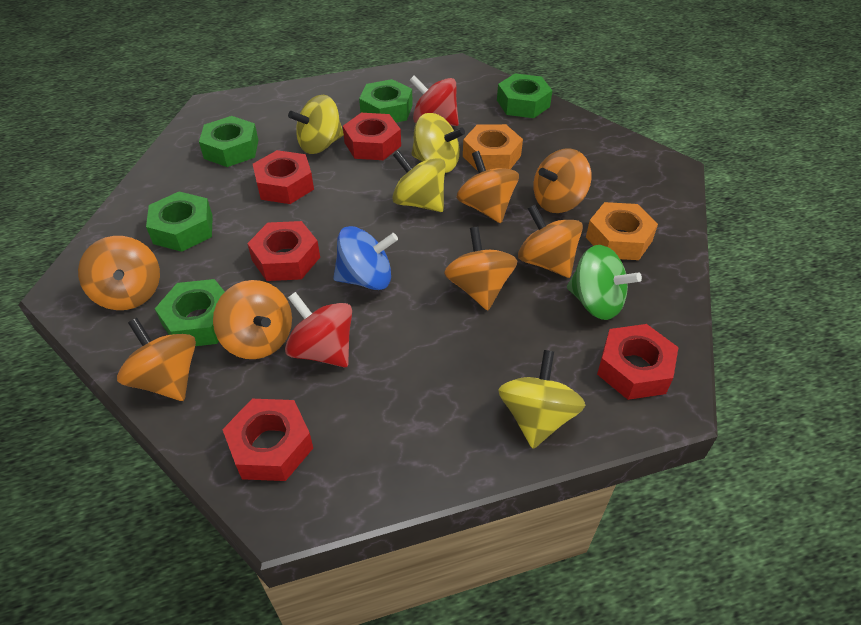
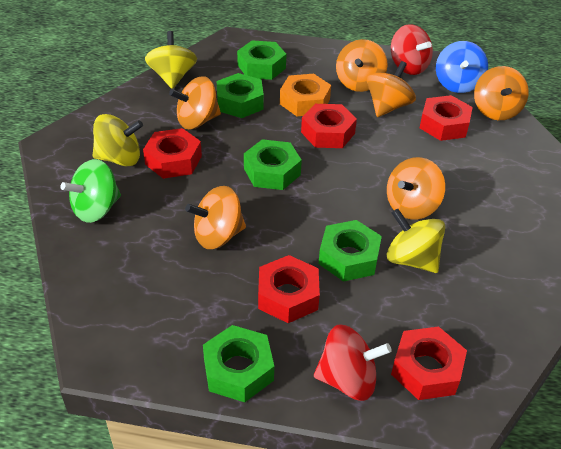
orange nut: [463,124,523,171] [586,202,658,260] = 2 -> [280,74,331,116] = 1
orange spinning top: [78,236,160,310] [117,318,196,401] [213,280,292,359] [444,227,517,311] [457,151,519,223] [518,205,583,278] [533,148,592,213] = 7 -> [169,76,221,129] [185,186,246,249] [336,39,388,92] [367,61,416,117] [387,157,445,220] [474,66,529,120] = 6
yellow spinning top: [288,95,344,154] [392,151,446,212] [411,113,465,173] [498,350,585,449] = 4 -> [93,114,143,166] [145,31,197,89] [387,209,445,273] = 3

